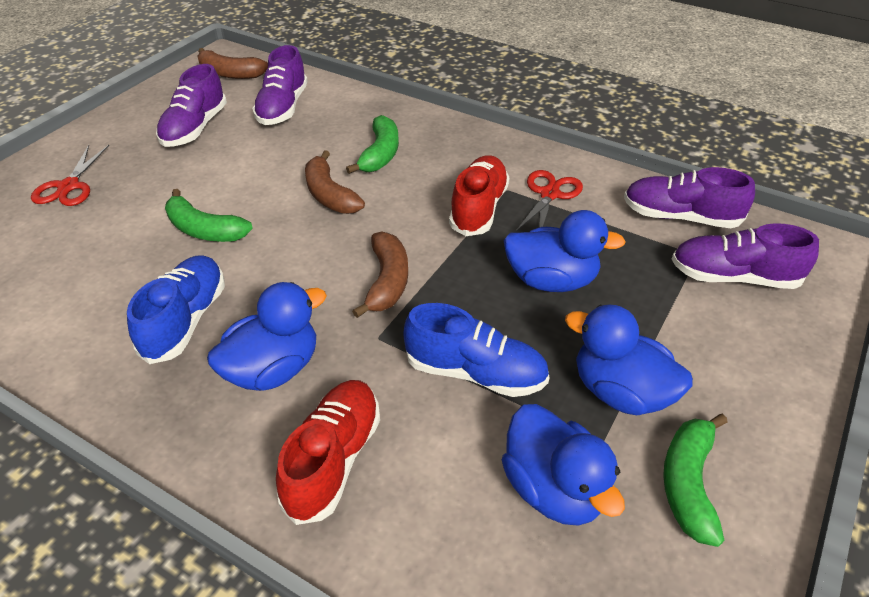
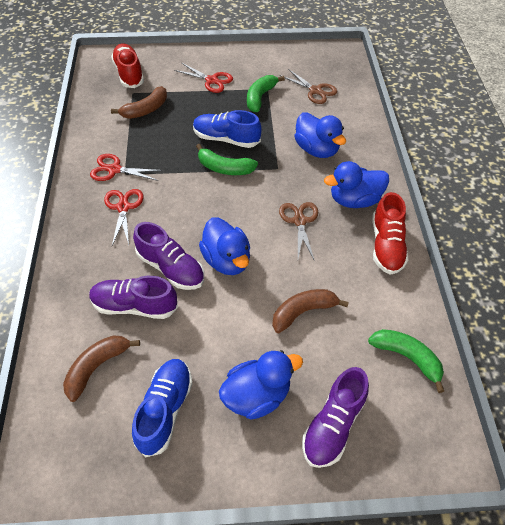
brown scissors: none = 0 -> [279,202,318,261] [280,69,337,104] = 2
purple shoe: [156,64,227,147] [252,45,308,125] [624,167,755,228] [672,223,819,289] = 4 -> [89,276,178,319] [133,222,204,290] [302,367,369,468] = 3
red scissors: [31,145,109,206] [516,170,583,231] = 2 -> [90,154,163,181] [104,189,143,246] [174,63,233,93] = 3

